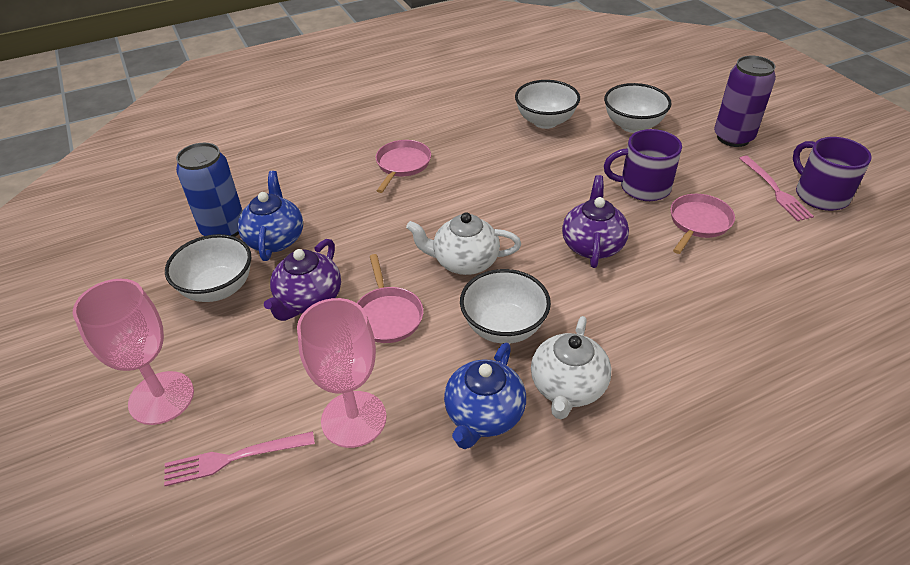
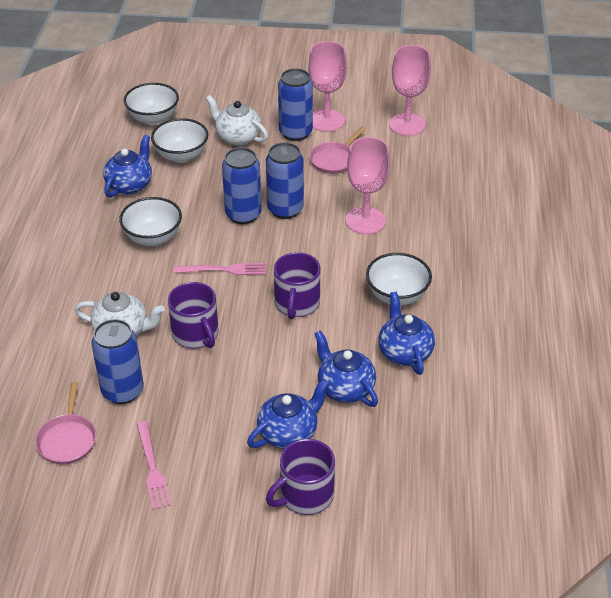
blue can: [176,143,243,237] = 1 -> [91,319,144,404] [222,147,262,224] [266,142,304,219] [278,68,313,141] = 4
blue teapot: [238,171,303,261] [444,342,526,449] = 2 -> [103,135,152,198] [247,379,329,449] [314,330,378,407] [378,292,435,375] = 4
pink goblet: [73,279,194,425] [297,298,387,448] = 2 -> [308,41,347,132] [346,137,390,234] [389,45,431,136] = 3
pink pan: [357,254,424,343] [376,140,431,193] [670,194,735,254] = 3 -> [35,382,96,464] [309,127,365,174] = 2
purple can: [714,56,776,147] = 1 -> none = 0
purple mug: [604,129,682,201] [793,137,872,211] = 2 -> [168,282,219,349] [266,439,335,515] [274,252,320,319] = 3
purple teapot: [264,239,341,321] [562,175,629,268] = 2 -> none = 0

